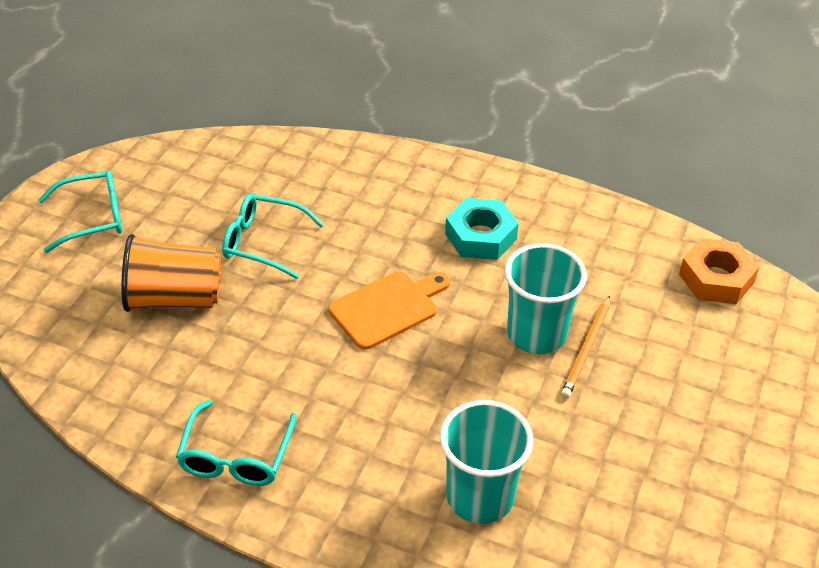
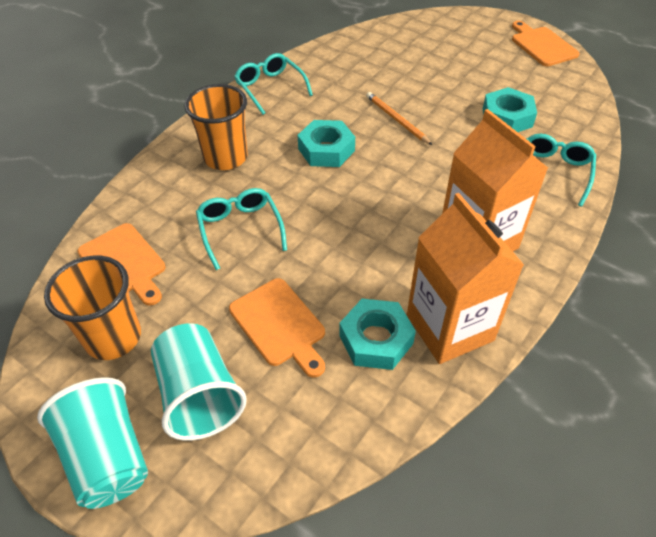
orange carton: none = 0 -> [407,193,524,364] [442,109,548,251] = 2
orange cup: [121,234,221,312] = 1 -> [44,255,141,360] [184,84,248,170] = 2
orange cutting board: [328,271,450,350] = 1 -> [77,223,166,306] [229,278,325,378] [512,21,580,66] = 3
orange nut: [679,238,759,304] = 1 -> none = 0
turquoise nut: [445,198,519,260] = 1 -> [297,120,355,167] [339,299,416,370] [483,87,537,132] = 3

